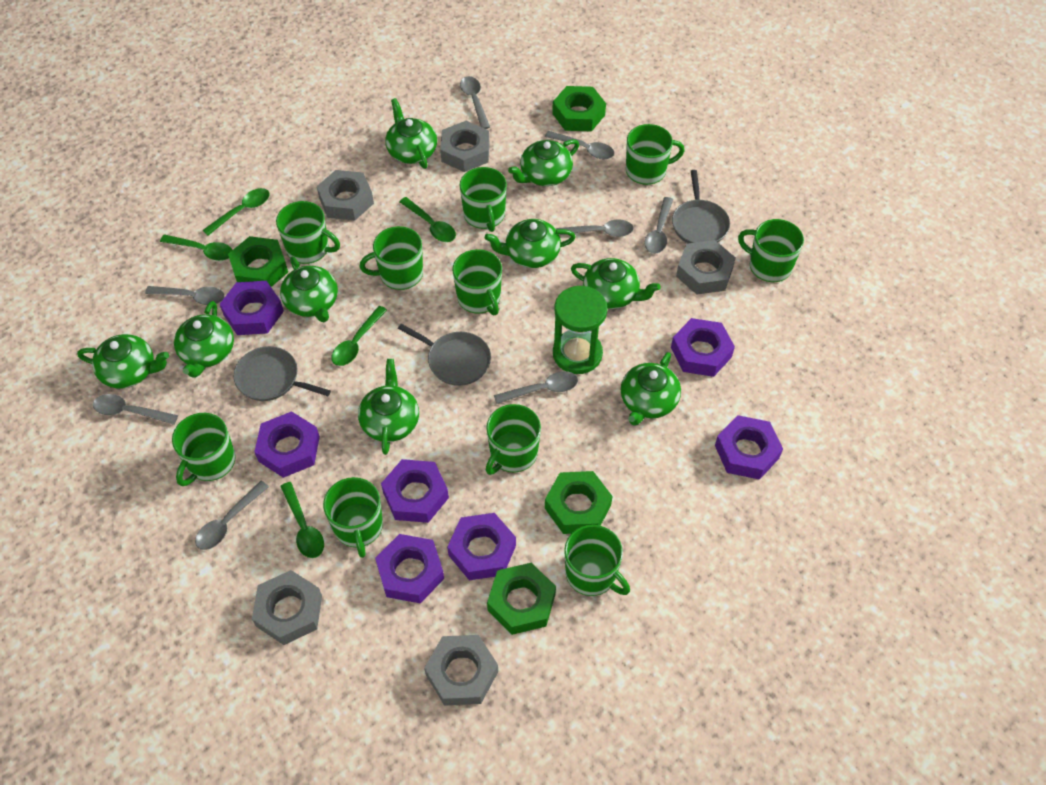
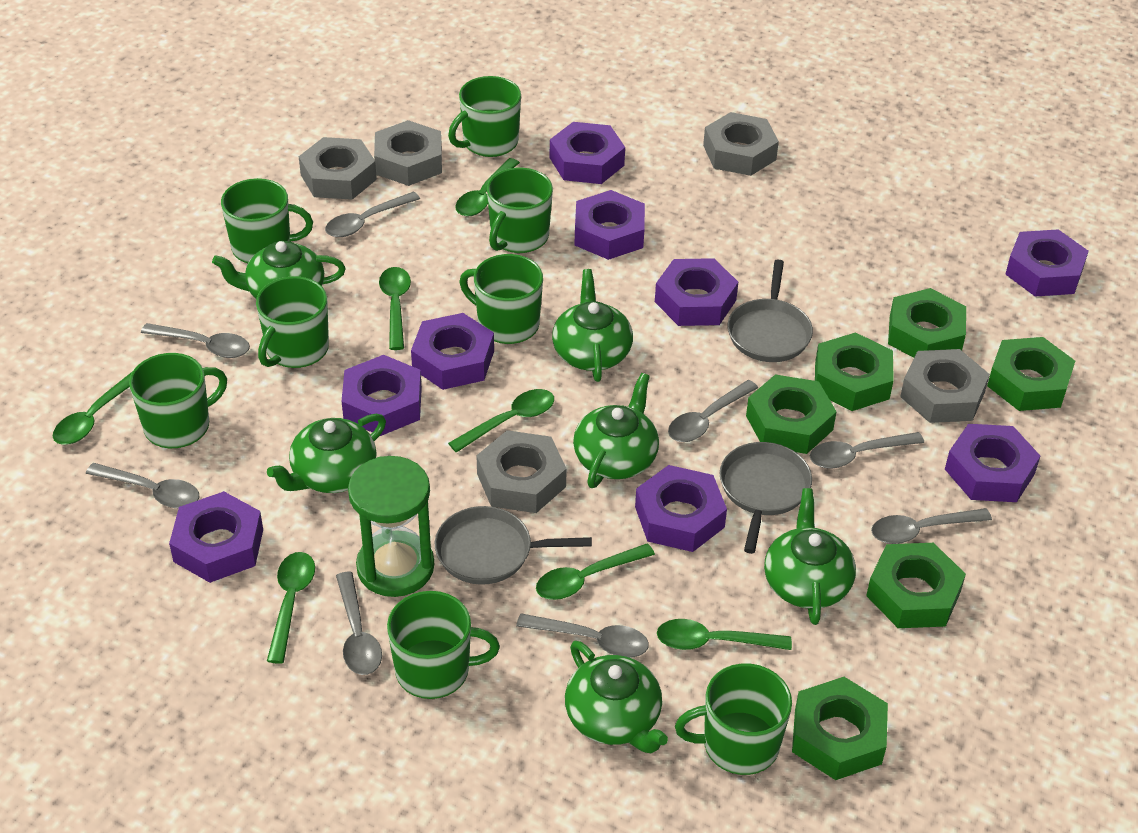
green mug: [172,413,236,486] [276,201,340,264] [323,477,383,558] [360,226,423,290] [452,249,502,315] [460,167,507,232] [486,404,541,475] [564,525,630,596] [626,124,685,185] [738,219,804,282] = 10 -> [129,353,227,448] [221,178,313,263] [256,276,329,368] [387,591,500,699] [448,76,521,157] [459,254,543,344] [487,168,553,253] [675,663,792,775] = 8
green nut: [228,236,288,287] [487,563,556,635] [545,471,612,534] [552,86,606,131] = 4 -> [746,374,837,454] [792,677,888,780] [815,332,894,411] [866,543,966,628] [888,288,966,358] [987,337,1075,411] = 6
green spoon: [160,235,232,261] [203,188,270,236] [280,482,324,558] [332,306,387,366] [399,197,456,242] = 5 -> [53,371,133,445] [267,552,315,664] [379,267,411,350] [448,389,554,453] [455,158,520,216] [536,543,655,600] [657,619,792,650] = 7
green teapot: [77,334,169,388] [174,301,234,378] [280,256,338,322] [358,359,419,455] [385,98,437,169] [485,219,575,268] [508,139,579,186] [571,258,661,309] [621,352,681,426] = 9 -> [212,241,346,298] [267,414,386,493] [552,269,633,382] [565,641,668,753] [573,373,659,488] [764,488,856,625] = 6
purple nut: [220,281,284,335] [254,411,320,478] [375,534,444,603] [381,459,449,523] [447,513,516,580] [671,318,735,377] [715,415,783,480] = 7 -> [169,491,263,583] [342,355,422,436] [411,313,494,390] [550,122,625,184] [574,190,645,260] [635,465,727,552] [655,258,738,326] [945,424,1040,502] [1005,229,1089,297] = 9

